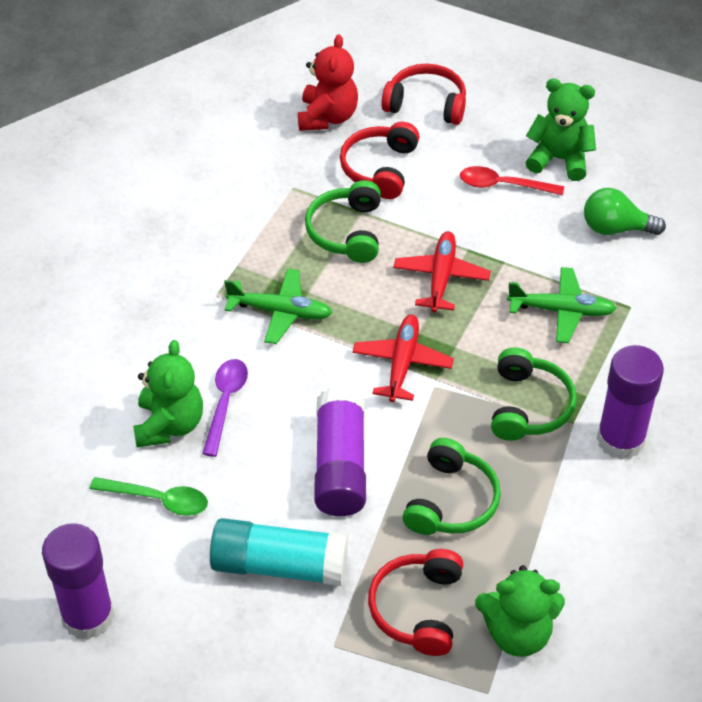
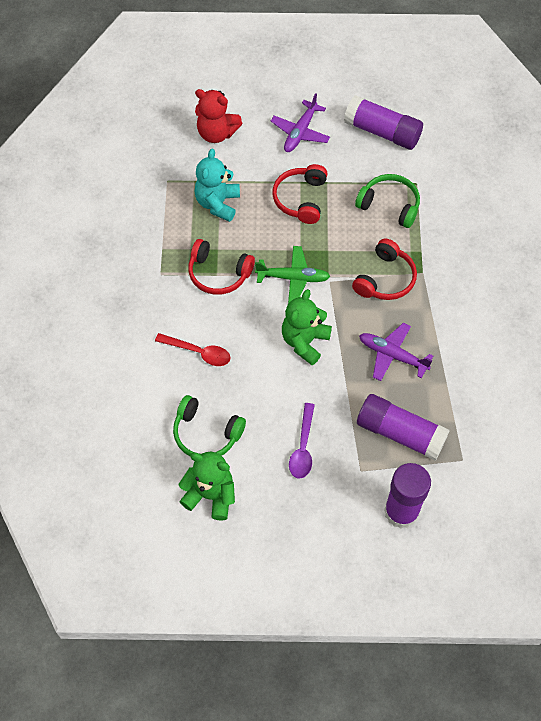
green headphones: [305,180,381,263] [403,438,501,535] [491,348,577,441] = 3 -> [173,395,246,456] [355,174,420,228] = 2
green light bulb: [584,188,666,235] = 1 -> none = 0
green plane: [224,268,332,344] [507,267,617,343] = 2 -> [255,246,331,304] = 1
green spoon: [90,477,208,516] = 1 -> none = 0
green teddy bear: [133,340,203,447] [475,565,565,657] [525,78,596,181] = 3 -> [178,452,235,520] [282,289,332,365] = 2
purple plane: none = 0 -> [271,93,330,152] [359,323,433,381] = 2
red plane: [353,315,454,402] [394,231,491,313] = 2 -> none = 0
turquoise glue stick: [210,518,348,586] = 1 -> none = 0
turquoise teddy bear: none = 0 -> [194,148,240,222] = 1

